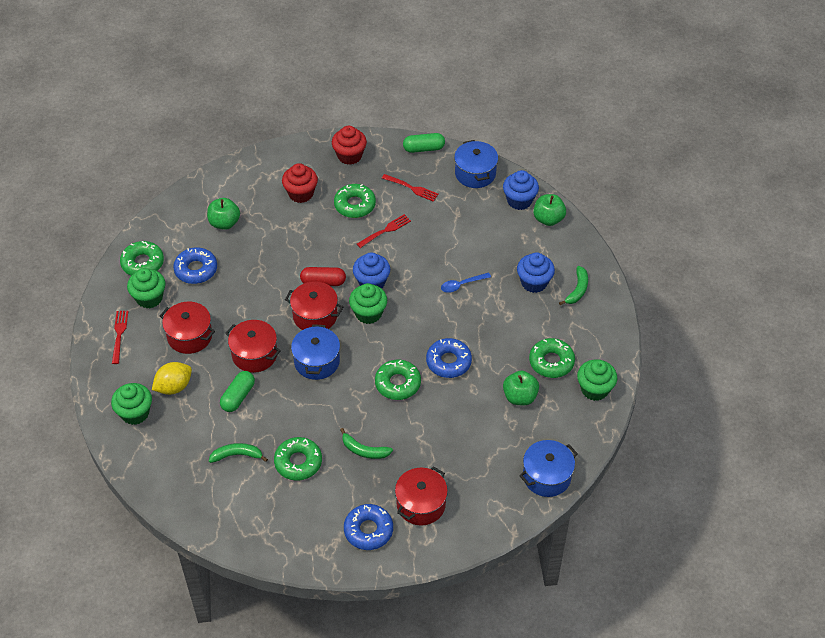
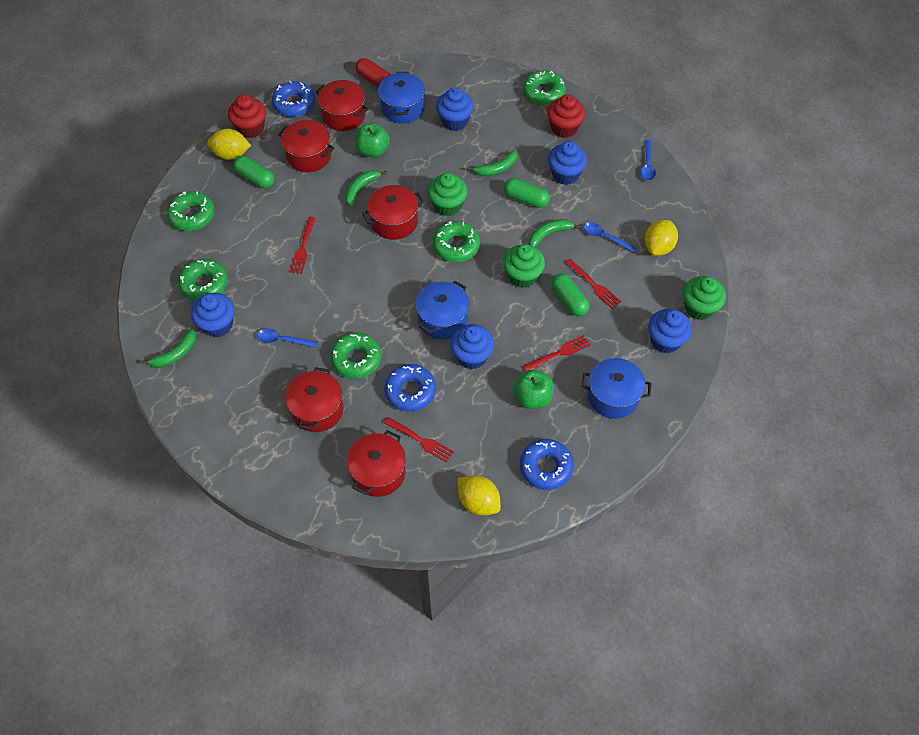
blue cupcake: [353,252,390,288] [503,170,539,210] [517,252,555,293] = 3 -> [191,293,235,337] [436,87,474,131] [451,324,494,369] [548,141,587,185] [648,309,692,354] = 5
blue spoon: [441,272,491,293] = 1 -> [257,329,318,348] [584,222,637,252] [641,140,656,181] = 3
green apple: [207,198,240,230] [503,371,539,405] [533,194,566,226] = 3 -> [355,123,390,158] [513,370,554,409] = 2
green banana: [209,443,268,463] [340,428,393,459] [559,266,588,305] = 3 -> [140,329,196,368] [346,170,387,207] [467,150,518,176] [529,219,581,247] = 4
green capsule: [220,371,255,412] [403,133,445,153] = 2 -> [234,156,275,188] [504,178,550,208] [552,273,590,316] = 3
green cupcake: [111,383,152,425] [127,268,165,309] [349,283,387,324] [577,359,617,401] = 4 -> [428,173,468,216] [503,244,545,288] [683,276,726,320] = 3
red fork: [112,311,128,364] [357,214,411,248] [382,174,439,202] = 3 -> [289,217,316,274] [384,417,454,463] [522,335,591,372] [565,259,621,309] = 4
red pot: [160,301,215,354] [225,320,281,373] [285,281,344,330] [395,466,448,525] = 4 -> [278,120,335,172] [286,367,344,432] [316,80,368,131] [347,430,406,497] [362,185,424,240] = 5
yellow lemon: [152,362,192,395] = 1 -> [207,129,251,160] [458,475,501,515] [645,220,678,256] = 3

